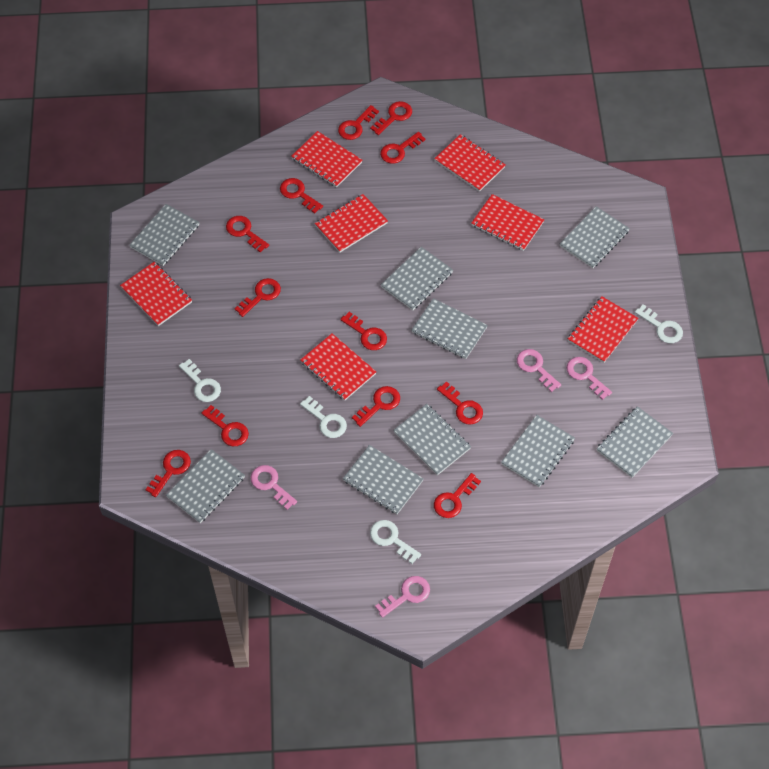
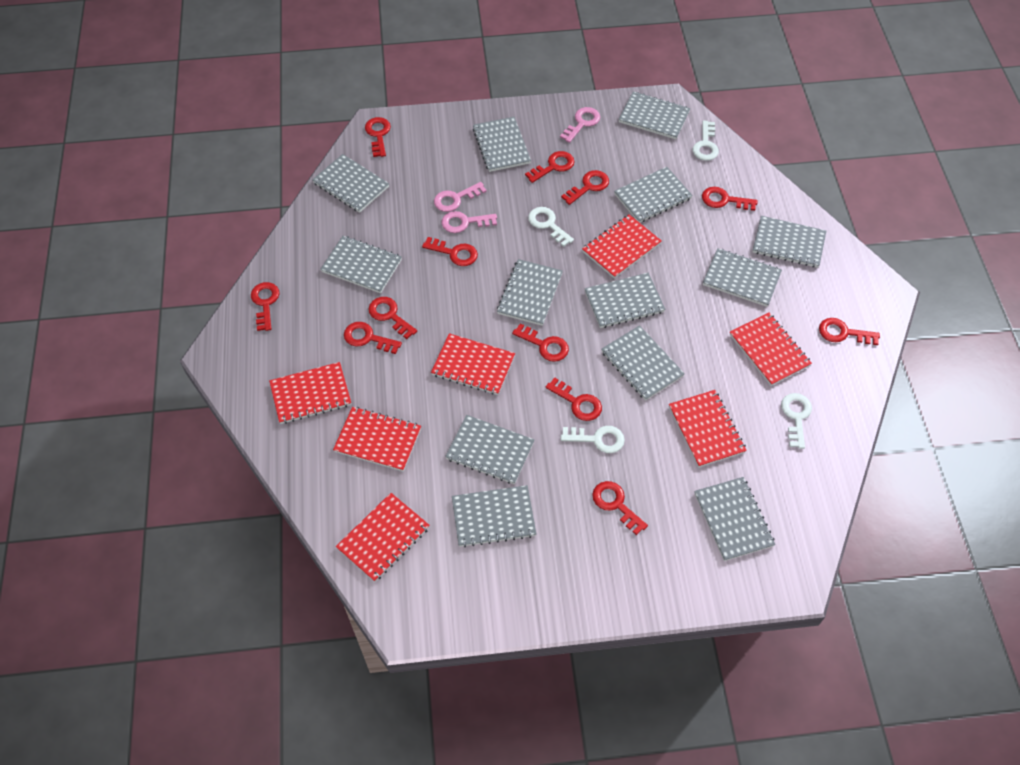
grey notebook: [129,204,200,266] [166,449,245,523] [343,445,423,514] [381,247,453,310] [393,404,471,475] [412,298,488,359] [501,415,575,487] [560,206,630,268] [597,406,673,478] = 9 -> [312,154,389,213] [320,236,402,293] [445,415,534,484] [452,485,536,547] [473,117,531,172] [497,259,563,326] [584,273,666,328] [601,325,685,400] [614,167,693,223] [619,91,690,139] [694,477,775,561] [703,248,782,307] [753,216,826,268] = 13
pink key: [250,465,297,510] [375,576,430,618] [516,349,561,392] [566,357,612,400] = 4 -> [434,182,487,212] [441,211,497,233] [560,107,600,143] = 3

